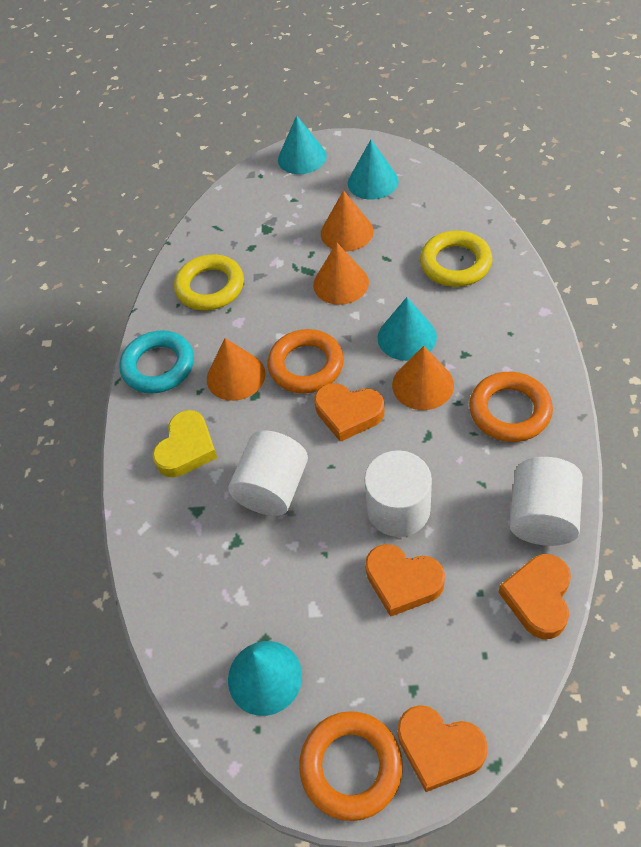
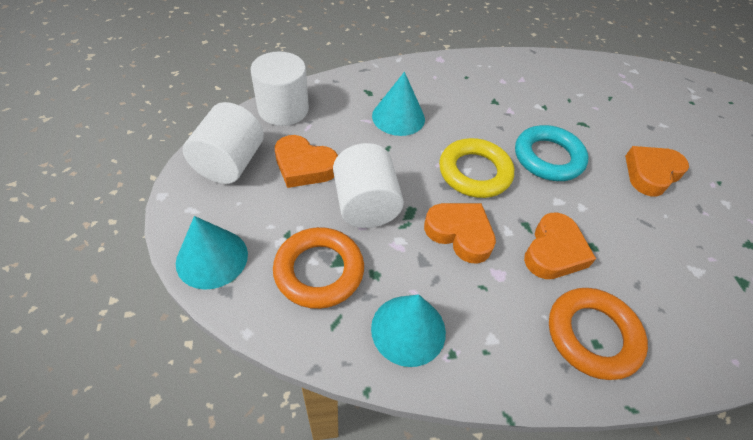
orange cone: [207,338,266,401] [313,243,369,305] [321,190,374,252] [392,346,454,410] = 4 -> none = 0
orange ring: [267,329,344,393] [299,711,403,821] [469,372,553,442] = 3 -> [273,227,364,309] [549,288,648,380] = 2
turquoise cone: [228,641,302,716] [278,115,327,174] [348,140,398,200] [378,297,437,361] = 4 -> [176,216,248,290] [371,294,446,367] [372,72,425,136] = 3
yellow heart: [153,410,217,477] = 1 -> none = 0
yellow ring: [174,254,244,311] [420,231,492,287] = 2 -> [439,138,514,198] = 1

